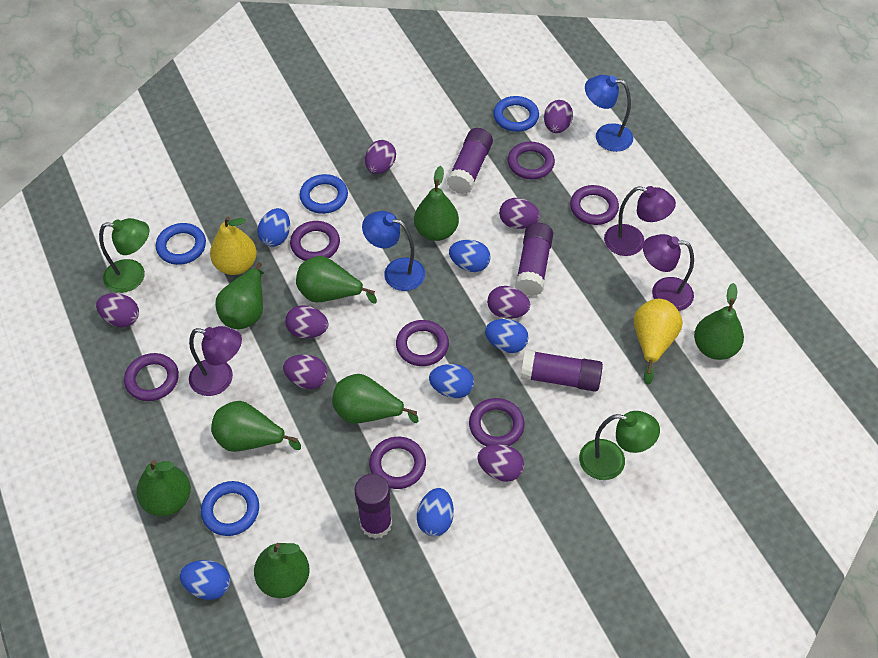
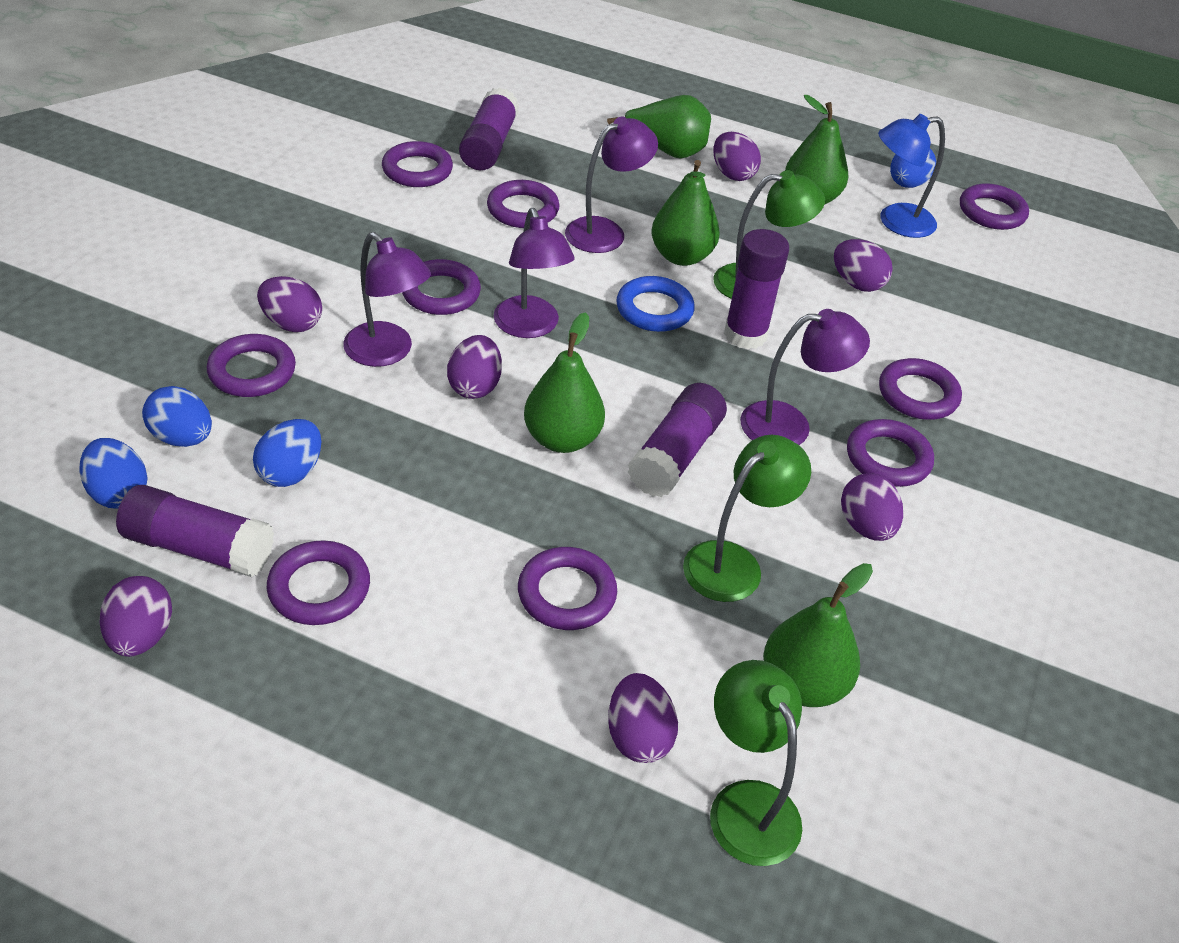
blue egg: [180,560,230,600] [257,208,290,247] [417,488,454,536] [429,364,474,398] [449,240,491,272] [485,319,529,353] = 6 -> [79,438,148,508] [142,386,212,447] [253,419,321,487] [890,149,936,188] = 4
blue lamp: [362,211,425,291] [585,75,633,152] = 2 -> [878,114,945,238] = 1
blue ring: [156,223,206,265] [201,481,259,536] [300,174,348,214] [493,96,539,132] = 4 -> [616,276,695,332] = 1
green lamp: [99,218,149,293] [579,411,660,480] = 2 -> [683,435,811,602] [710,660,802,866] [713,170,825,299] = 3
green pear: [136,460,191,516] [211,401,301,452] [215,262,264,329] [254,543,310,598] [296,256,377,304] [332,374,418,424] [414,166,459,241] [694,283,744,360] = 8 -> [524,312,605,453] [607,95,711,159] [651,160,720,266] [763,563,873,707] [785,95,849,204] = 5
purple egg: [96,293,139,327] [283,354,328,389] [285,305,328,338] [365,140,396,174] [477,444,524,482] [487,286,530,319] [499,198,540,229] [544,100,573,133] = 8 -> [99,576,172,657] [257,276,322,332] [447,335,502,399] [608,673,678,763] [713,132,761,181] [834,239,893,292] [841,473,903,541] = 7
purple lamp: [189,326,242,396] [604,186,676,256] [643,234,694,311] = 3 -> [343,232,431,367] [494,208,574,338] [565,117,658,253] [740,309,870,445] = 4
purple ring: [124,353,179,401] [290,221,340,261] [369,437,426,489] [396,320,449,366] [469,398,525,446] [508,142,555,179] [570,185,619,225] = 7 -> [207,334,296,397] [267,540,370,625] [382,141,453,187] [402,259,481,315] [487,180,560,228] [518,547,617,630] [847,419,934,487] [879,358,962,420] [960,183,1029,230] = 9
yellow pear: [210,216,257,275] [634,299,683,385] = 2 -> none = 0

